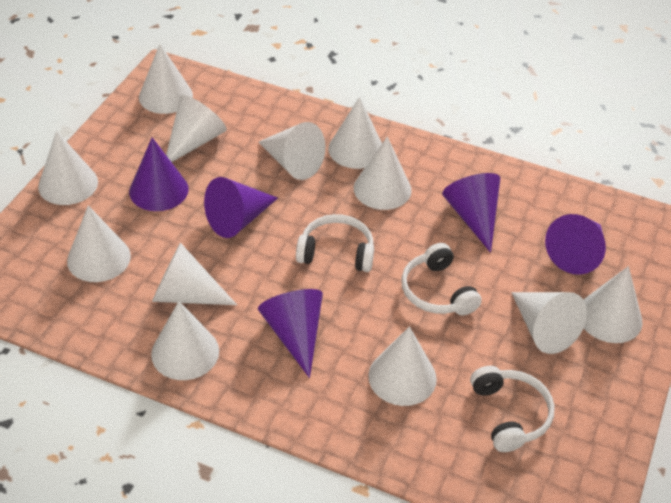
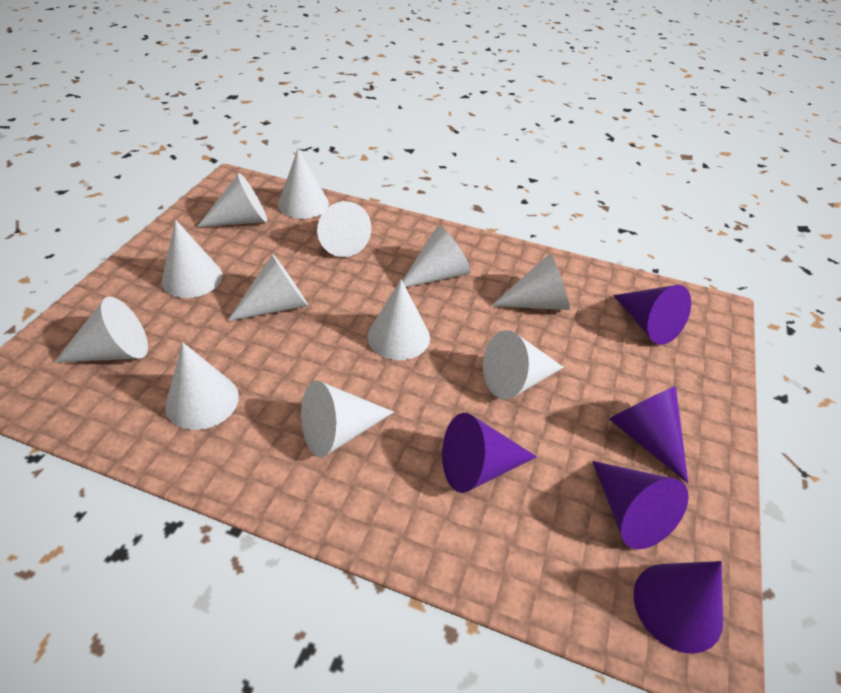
white headphones: [296,214,374,272] [401,243,482,315] [470,366,555,452] = 3 -> none = 0

